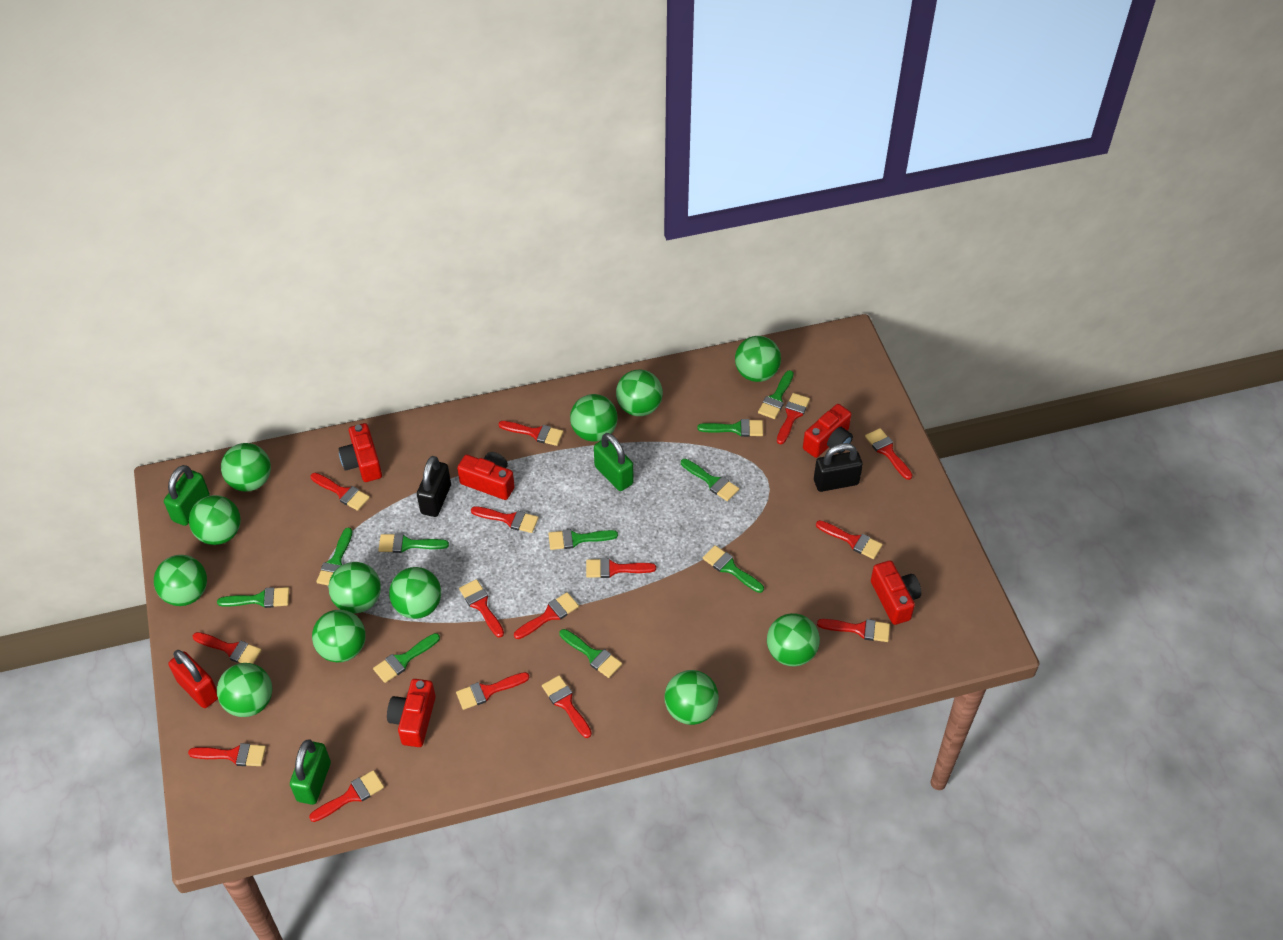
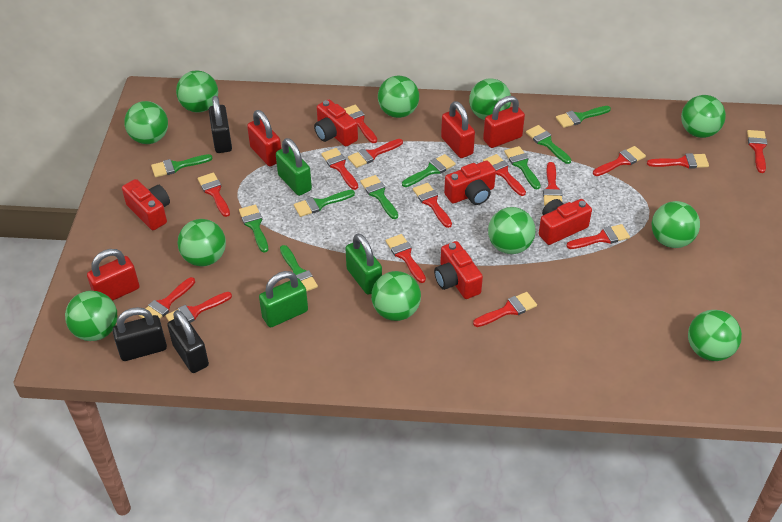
black padlock: [417,456,451,517] [814,443,863,492] = 2 -> [113,307,167,361] [167,310,209,373] [209,96,232,153] = 3
green ball: [154,555,207,606] [189,495,241,545] [217,663,272,717] [221,443,271,492] [312,610,366,662] [329,562,381,613] [389,567,441,619] [570,394,618,442] [616,369,663,416] [664,670,719,725] [735,336,781,382] [767,613,820,666] = 12 -> [65,291,117,341] [124,101,168,144] [176,71,218,112] [177,219,226,266] [371,271,421,321] [378,76,419,118] [469,78,511,120] [488,207,536,254] [652,201,700,248] [681,95,726,138] [688,310,742,361] = 11
green brush: [217,587,289,608] [316,528,353,586] [373,633,440,683] [378,533,449,553] [548,529,618,550] [560,629,622,678] [681,459,739,501] [698,419,763,437] [703,545,764,593] [758,370,794,419] = 10 -> [151,154,213,177] [239,205,268,253] [280,245,318,292] [294,190,355,217] [360,175,398,219] [402,154,456,187] [504,146,541,189] [526,125,571,164] [556,106,611,128] = 9
red padlock: [168,650,218,708] = 1 -> [87,249,139,301] [247,110,281,166] [441,101,475,158] [483,96,525,148] = 4

